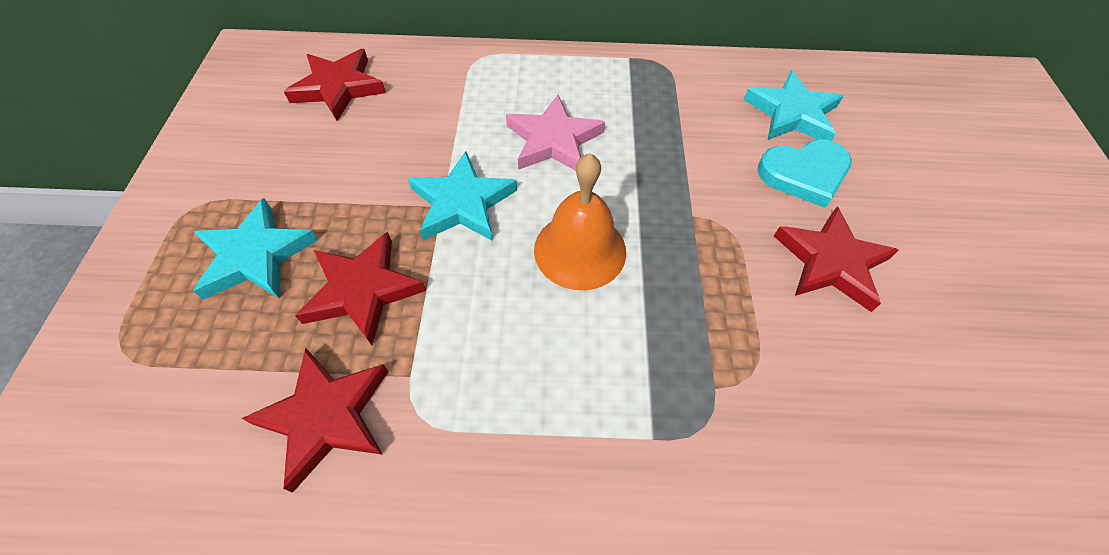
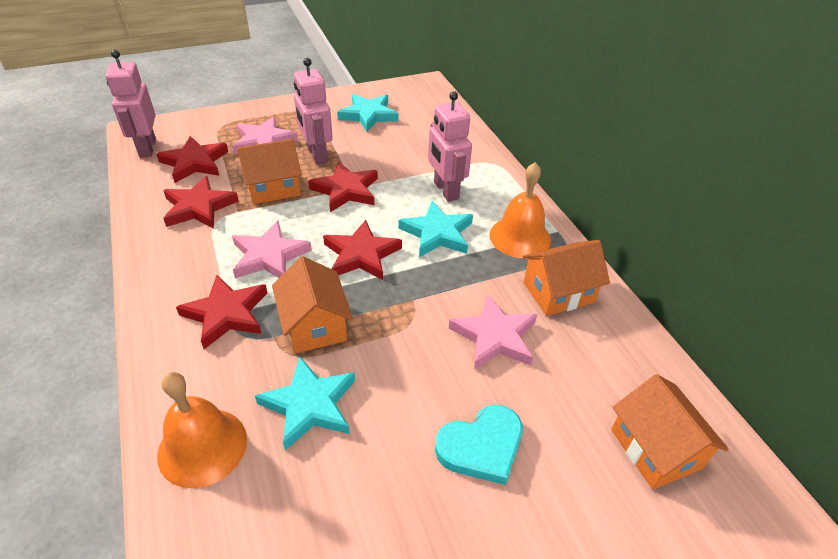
orange bell: [534,153,626,290] = 1 -> [157,372,247,488] [489,162,551,259] = 2
orange house: none = 0 -> [237,139,302,204] [272,256,353,353] [522,240,610,316] [611,374,729,489] = 4
pink robot: none = 0 -> [106,50,156,157] [294,58,333,165] [428,91,472,202] = 3
pink star: [506,95,605,171] = 1 -> [232,117,298,154] [232,221,312,278] [449,294,537,370] = 3
red star: [242,348,389,493] [284,49,386,121] [295,232,426,345] [774,207,898,312] = 4 -> [156,136,228,183] [163,176,239,229] [176,275,267,349] [308,161,378,212] [323,220,402,280] = 5

